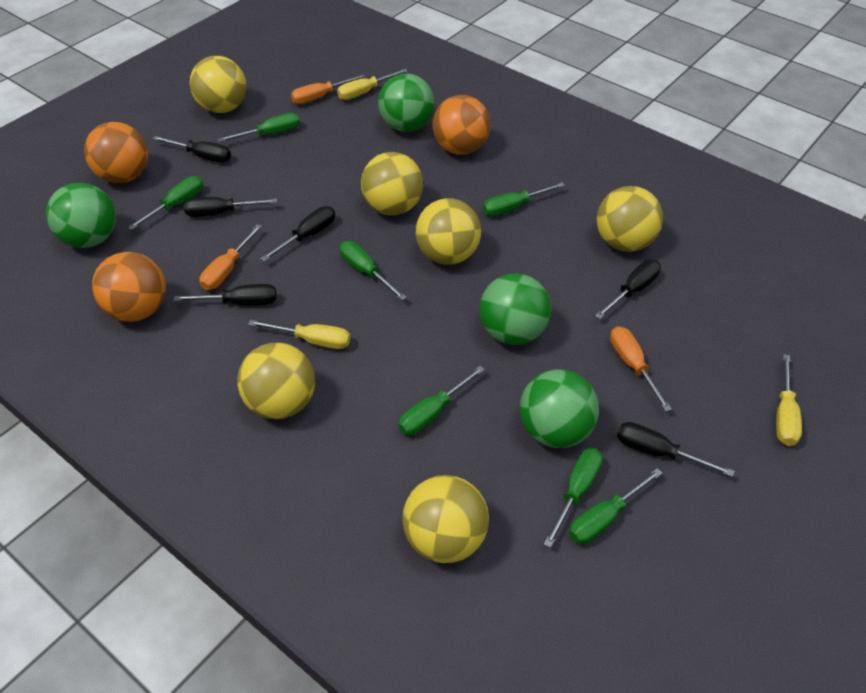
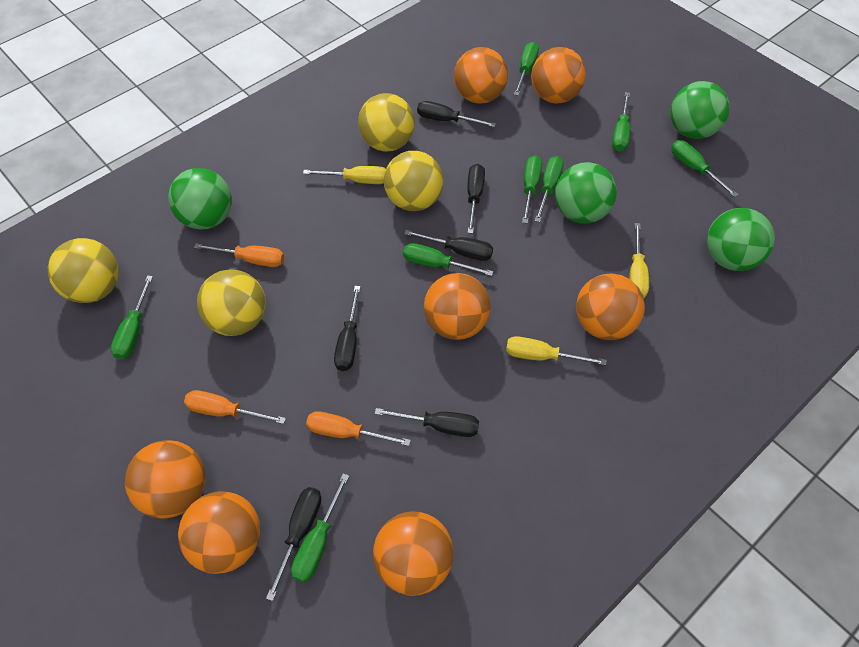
green screwdriver: [128,176,203,230] [218,113,300,142] [340,241,407,300] [398,366,485,435] [483,182,565,216] [544,448,603,548] [569,468,662,544] = 7 -> [111,275,153,359] [291,474,349,583] [403,243,493,276] [514,42,539,96] [522,155,542,224] [534,156,564,222] [612,92,630,152] [671,140,738,197] = 8
orange ball: [84,122,148,183] [92,252,166,322] [432,95,490,155] = 3 -> [125,440,206,518] [178,491,260,574] [373,511,453,596] [424,273,491,340] [454,47,508,104] [531,47,586,103] [576,273,645,340] = 7
yellow ball: [190,56,247,113] [237,343,315,419] [361,152,423,215] [402,475,489,563] [416,198,481,265] [597,186,663,252] = 6 -> [48,238,119,303] [197,269,266,336] [358,93,415,152] [384,151,443,211] = 4

